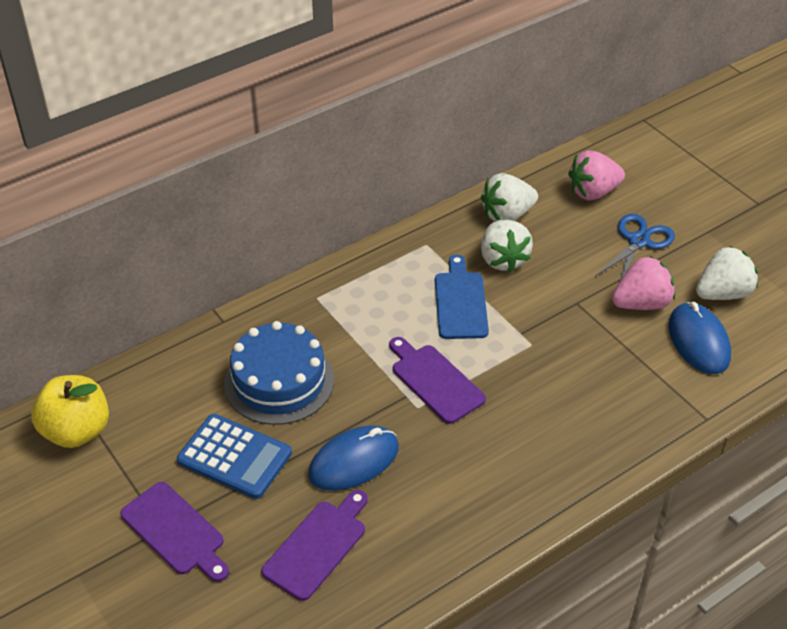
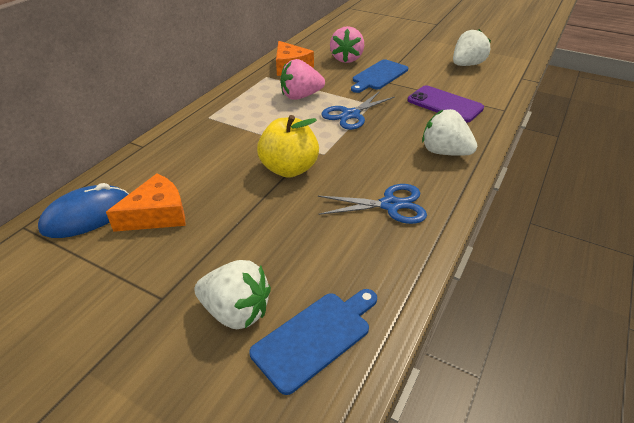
blue cake: [224,321,334,425] = 1 -> none = 0
blue calculator: [177,414,292,499] = 1 -> none = 0
blue cutting board: [435,255,489,339] = 1 -> [249,289,377,395] [351,59,408,93] = 2
blue mouse: [308,425,399,491] [669,302,731,374] = 2 -> [38,183,129,238] = 1
blue scissors: [595,214,675,281] = 1 -> [318,184,427,224] [321,91,395,130] = 2
orange cheese: none = 0 -> [106,173,185,232] [276,41,314,76] = 2
purple cutting board: [120,482,229,582] [261,490,368,601] [389,337,486,424] = 3 -> none = 0
purple phone: none = 0 -> [408,85,484,122] = 1

